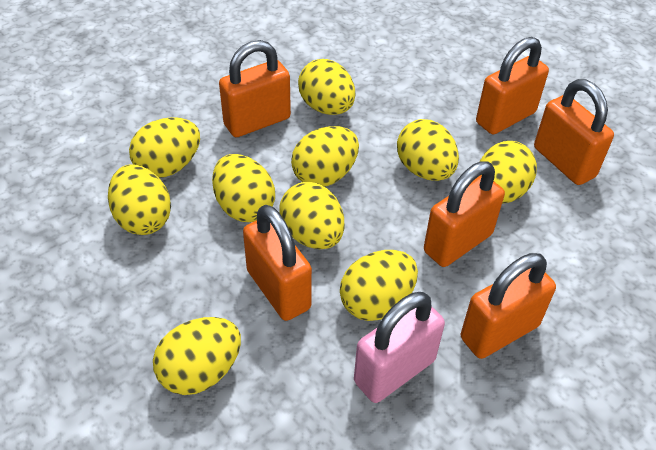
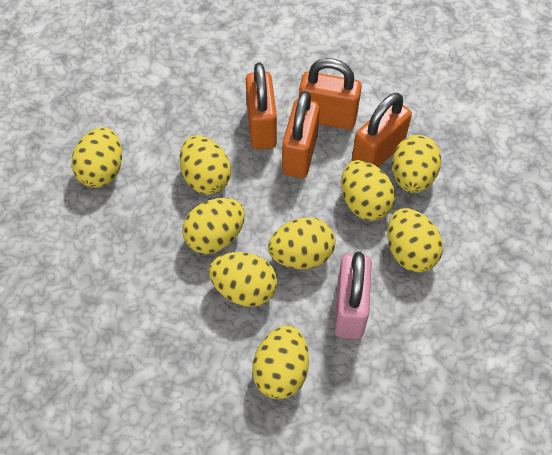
orange padlock: [219,40,291,137] [243,205,312,321] [424,161,505,267] [461,253,556,359] [476,37,549,134] [534,79,614,185] = 6 -> [246,63,277,150] [282,91,320,178] [299,58,362,130] [351,93,412,167] = 4
yellow egg: [108,164,171,235] [129,117,200,178] [153,317,241,395] [212,154,275,222] [279,182,345,249] [291,126,359,187] [298,59,355,115] [340,250,418,321] [397,119,459,181] [480,141,537,204] = 10 -> [71,127,122,188] [180,135,231,195] [182,198,245,254] [209,252,277,307] [252,325,309,399] [268,217,335,269] [341,160,395,221] [387,208,443,272] [392,135,441,193] = 9

